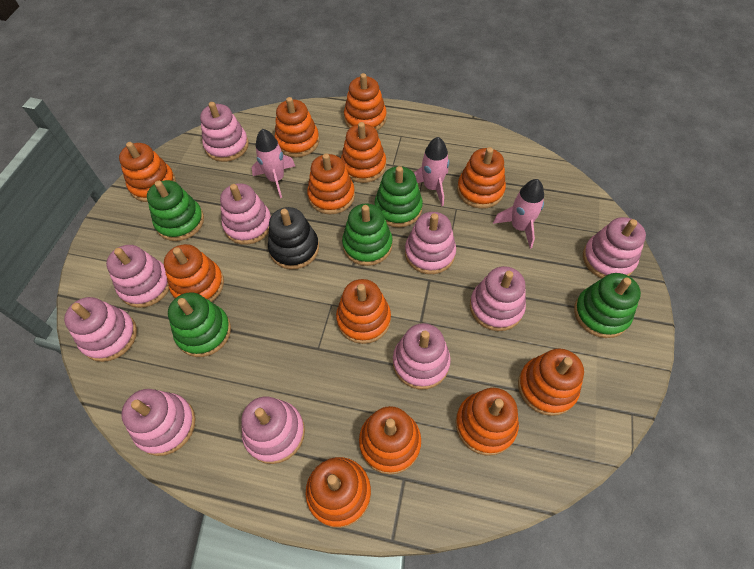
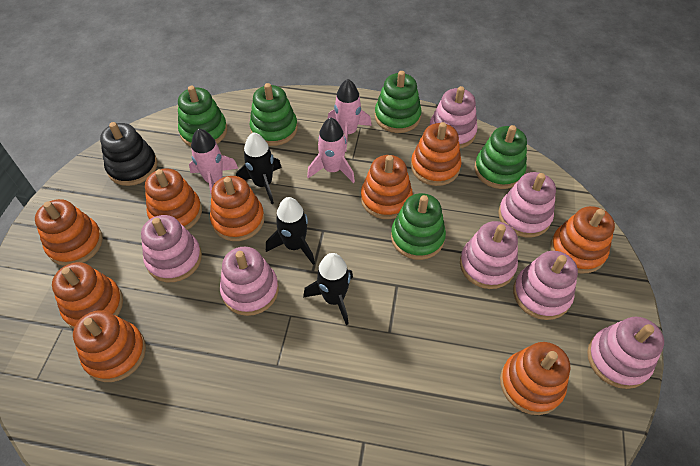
black rocket: none = 0 -> [236,132,282,204] [266,197,315,265] [303,253,353,325] = 3
orange stacking toy: [119,142,176,202] [164,244,224,302] [275,97,319,157] [305,457,371,528] [307,153,355,214] [336,279,391,344] [341,122,386,183] [344,73,387,130] [359,406,421,475] [455,388,519,456] [457,147,506,209] [518,349,584,416] = 12 -> [35,199,103,266] [52,262,123,329] [73,310,146,382] [145,168,202,230] [210,176,265,241] [361,155,413,219] [411,122,462,186] [500,342,570,415] [550,206,615,274] = 9
pink stacking toy: [64,297,137,362] [106,245,169,308] [121,389,196,456] [200,102,249,162] [220,183,271,245] [241,396,305,464] [393,323,451,390] [405,212,456,274] [470,266,526,331] [583,217,646,278] = 10 -> [141,215,202,282] [220,247,279,316] [430,86,478,149] [460,221,518,289] [498,172,556,237] [513,251,578,320] [587,317,664,389] = 7

